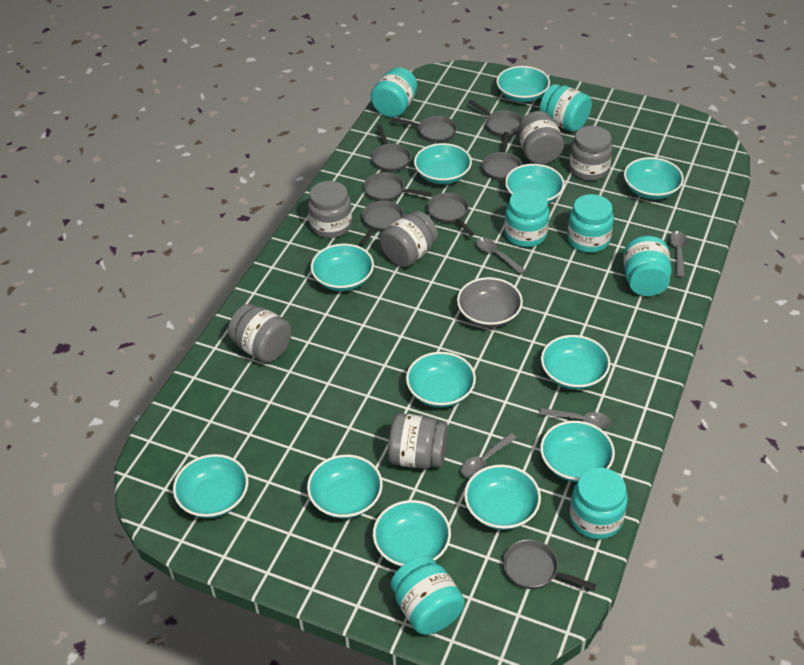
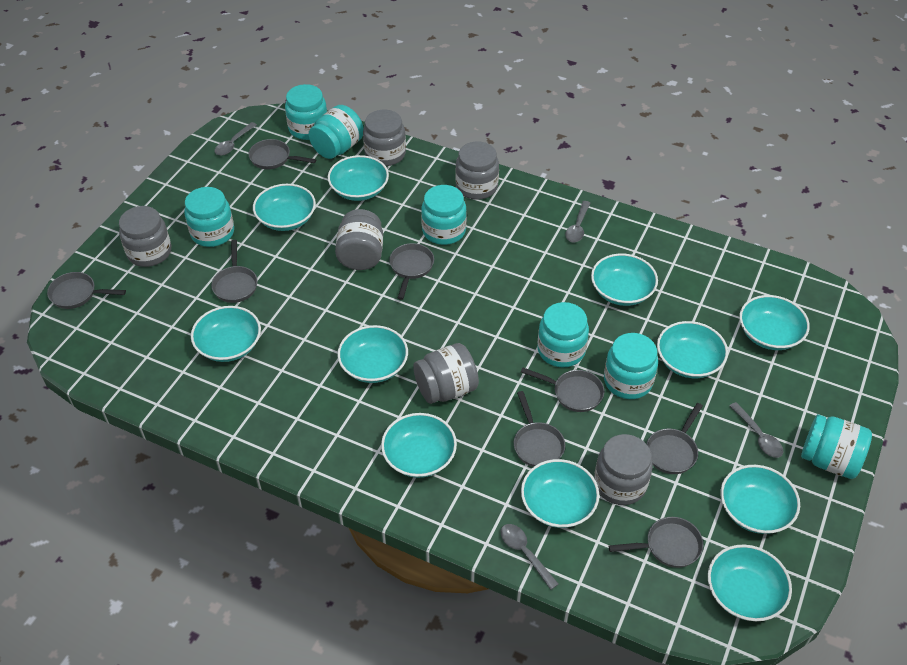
grey bowl: [457,277,523,328] = 1 -> none = 0
turquoise bowl: [173,454,248,518] [307,455,383,519] [311,243,374,291] [373,500,451,567] [406,352,476,408] [414,143,472,184] [464,465,541,530] [496,66,550,102] [505,164,565,204] [540,421,615,482] [541,335,610,390] [624,157,684,200] = 12 -> [191,306,261,362] [253,184,316,231] [328,155,389,201] [337,325,408,383] [381,413,457,478] [521,459,599,528] [591,254,658,306] [657,321,728,378] [708,544,792,621] [721,465,800,534] [739,295,810,350] = 11

